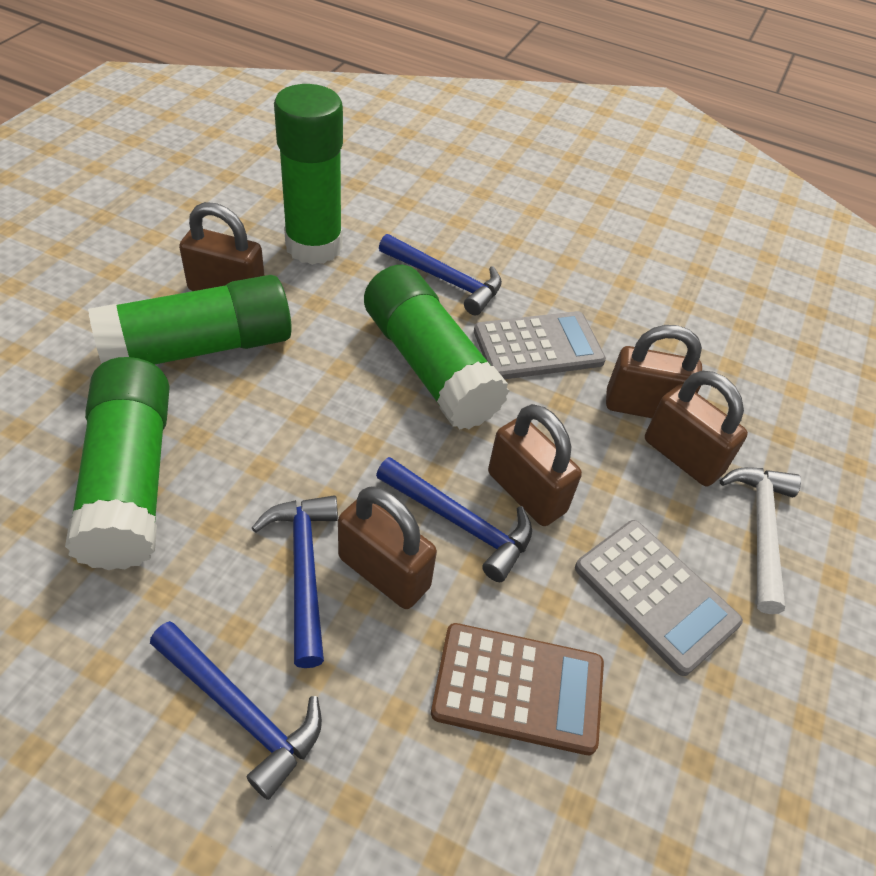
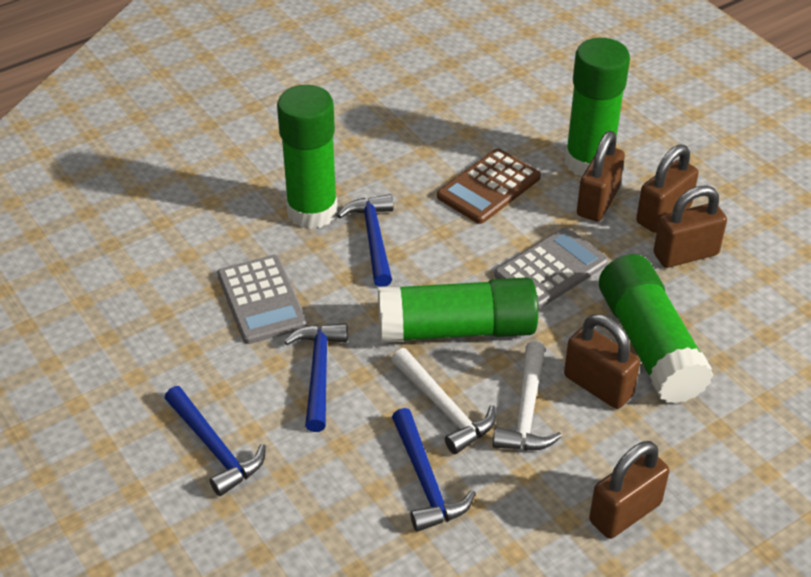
white hammer: [720,467,801,614] = 1 -> [391,348,496,454] [493,341,562,451] = 2

